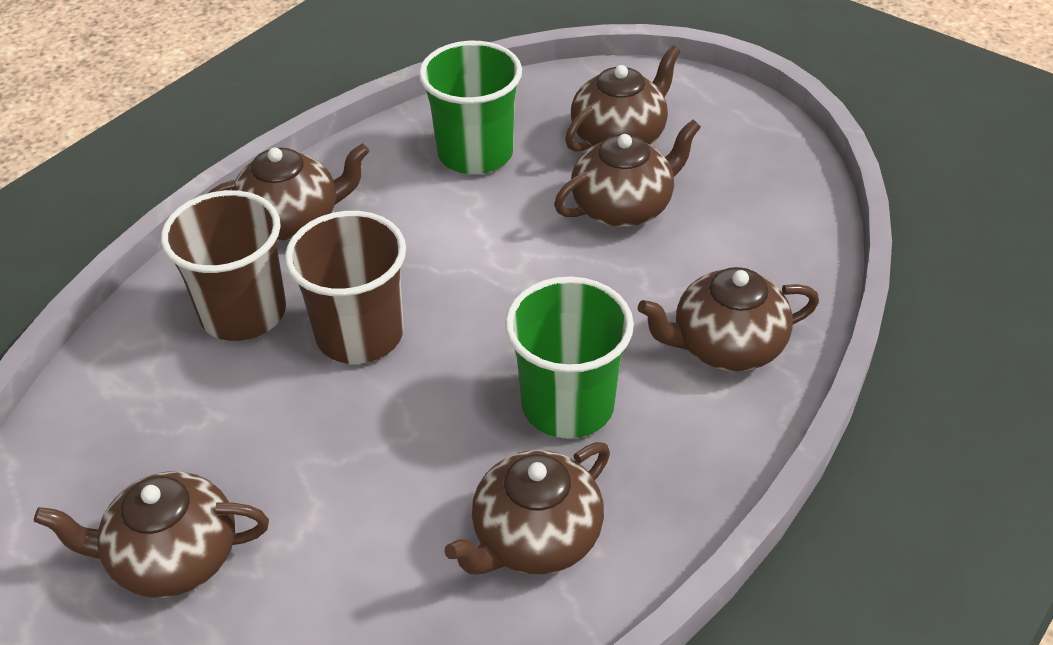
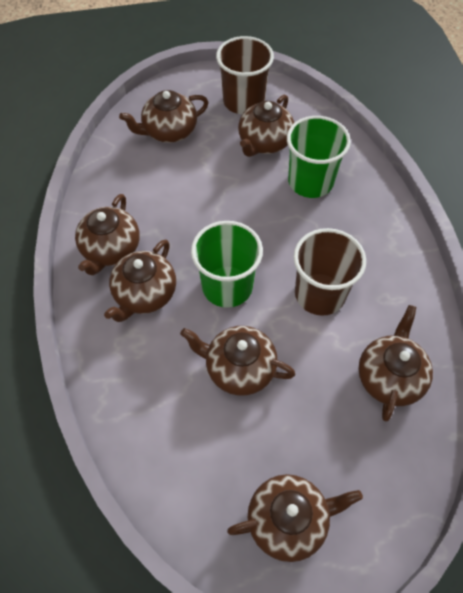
brown teapot: [34,471,269,598] [208,143,370,241] [444,442,610,574] [554,119,701,227] [565,45,681,152] [638,267,819,372] = 6 -> [75,194,140,276] [104,239,176,322] [119,90,209,143] [180,326,295,396] [227,474,363,562] [238,94,294,157] [358,305,433,421] = 7

